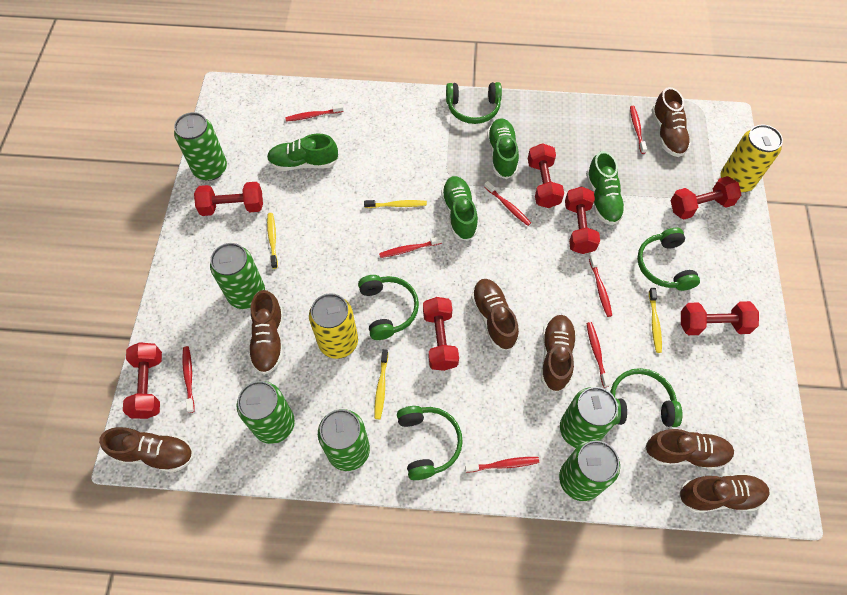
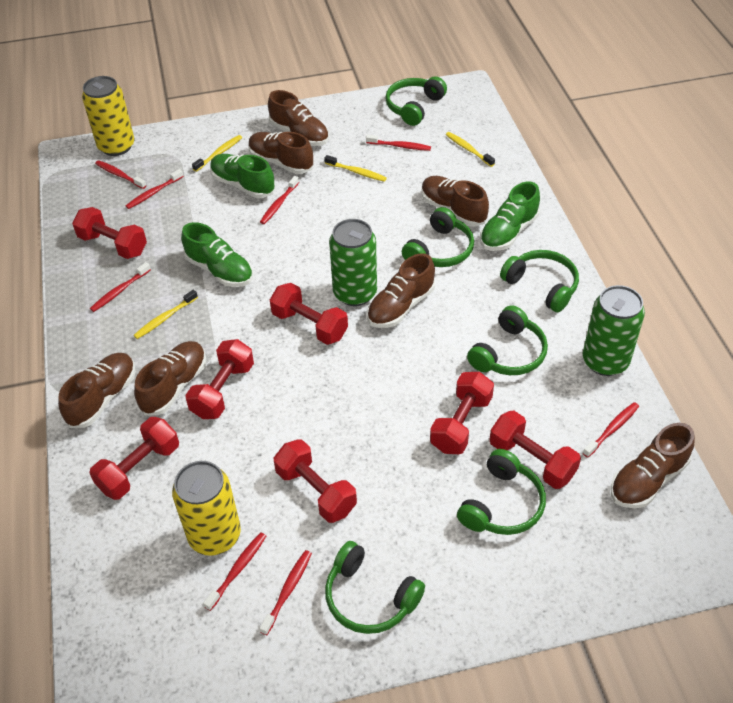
green can: [174,112,227,181] [210,243,265,309] [236,381,295,444] [318,409,370,471] [559,440,620,501] [560,387,619,448] = 6 -> [329,219,377,306] [583,285,645,376] = 2
green headphones: [358,275,419,340] [397,406,463,480] [446,82,502,124] [610,368,683,427] [637,228,700,291] = 5 -> [325,541,425,634] [385,76,447,126] [402,207,474,267] [457,449,546,535] [467,305,548,375] [500,250,579,312] = 6
green shoe: [267,134,339,171] [441,176,478,241] [487,118,519,179] [586,151,626,225] = 4 -> [181,222,253,287] [210,154,275,198] [480,181,540,251] = 3

